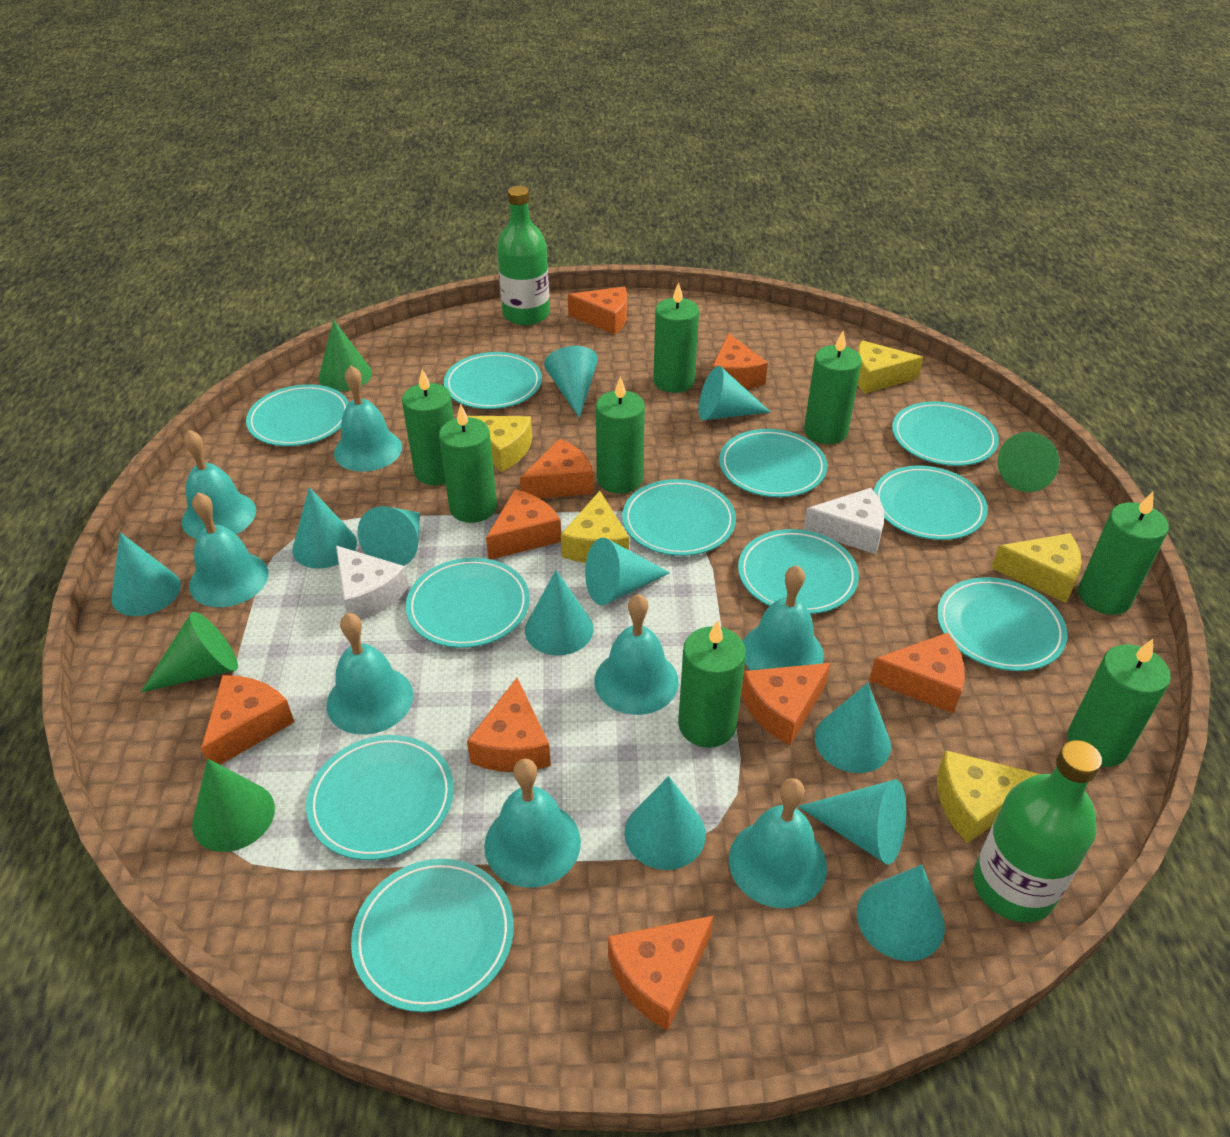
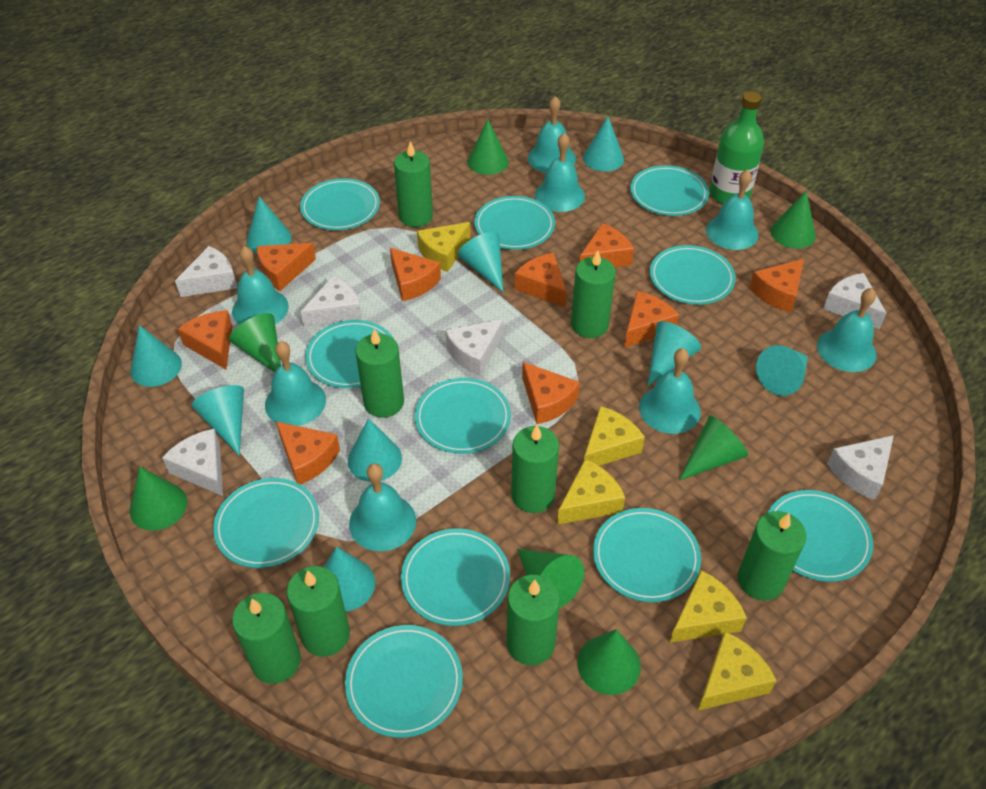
green bottle: [497,186,550,325] [973,740,1102,923] = 2 -> [710,91,764,204] = 1
green cone: [141,612,238,692] [192,759,275,852] [319,319,372,391] [998,432,1059,492] = 4 -> [130,466,187,531] [229,313,281,372] [468,119,509,175] [517,549,584,608] [577,629,641,695] [679,415,748,480] [770,191,816,249] = 7
turquoise cone: [111,532,181,616] [292,487,357,569] [358,506,420,566] [525,570,594,655] [544,346,598,418] [585,538,670,605] [625,776,706,870] [698,366,771,420] [798,779,906,865] [815,683,891,773] [857,864,945,961] = 11 -> [130,325,182,387] [191,385,244,456] [247,196,292,253] [324,547,375,611] [348,418,402,482] [458,232,503,292] [583,116,624,172] [648,321,701,386] [756,345,808,396] = 9
white cheese: [336,546,409,620] [803,488,884,554] = 2 -> [162,429,223,496] [175,246,237,297] [301,276,362,328] [446,319,503,376] [823,273,887,330] [827,435,894,500] = 6

